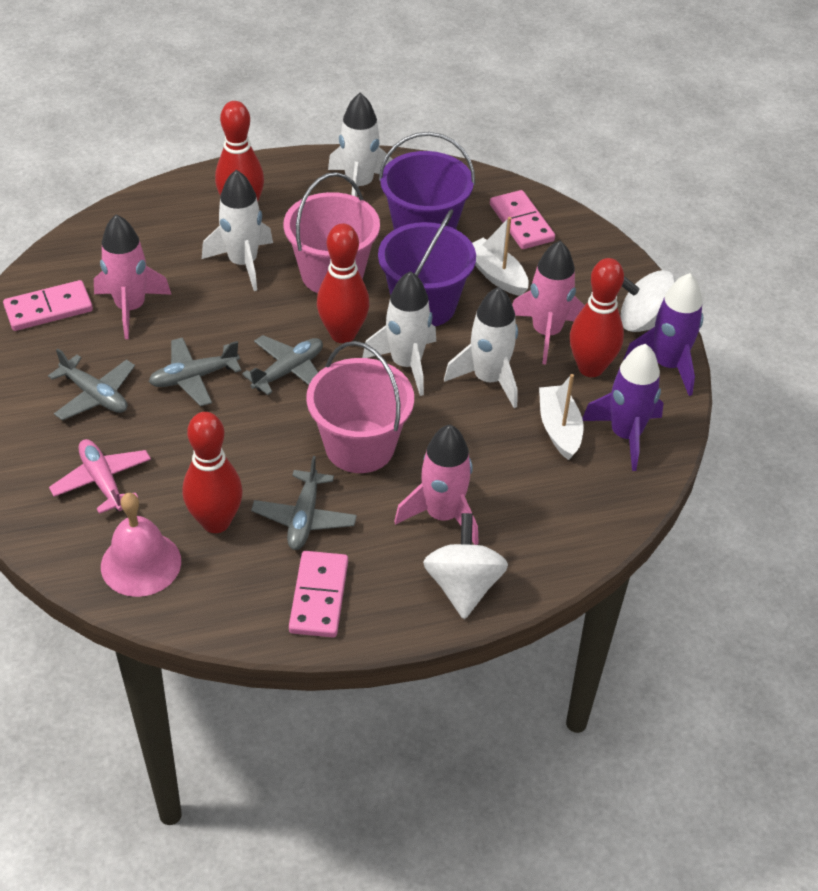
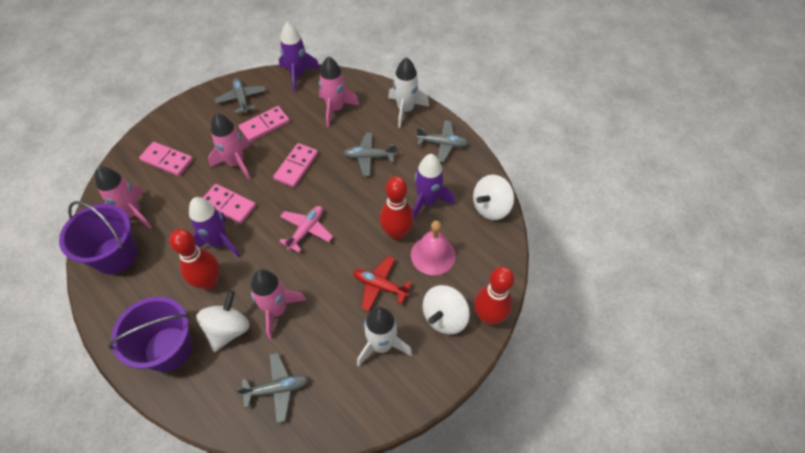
pink bucket: [283,172,380,293] [306,341,414,473] = 2 -> none = 0
pink domino: [3,280,93,331] [289,551,348,638] [490,190,555,249] = 3 -> [139,142,193,176] [203,184,256,223] [239,106,290,142] [273,143,318,187] = 4
pink rocket: [94,214,172,339] [394,425,479,545] [512,241,585,365] = 3 -> [95,167,152,229] [208,113,251,180] [251,269,306,340] [319,56,359,127] = 4
purple rocket: [583,344,663,471] [623,273,703,396] = 2 -> [189,197,241,257] [279,22,320,93] [413,154,455,219] = 3
red bowling pin: [183,412,243,533] [215,101,264,201] [317,224,369,343] [570,258,624,377] = 4 -> [169,229,220,290] [380,176,414,240] [474,266,514,325] = 3
red plane: none = 0 -> [353,256,412,311] = 1
white boat: [472,217,529,296] [539,374,584,460] = 2 -> none = 0
white rocket: [202,170,273,291] [328,93,393,197] [362,271,436,396] [444,287,518,408] = 4 -> [357,307,412,367] [388,57,429,128] = 2
white spinning top: [423,513,508,619] [621,270,676,332] = 2 -> [196,290,250,352] [423,285,470,335] [473,175,514,220] = 3

